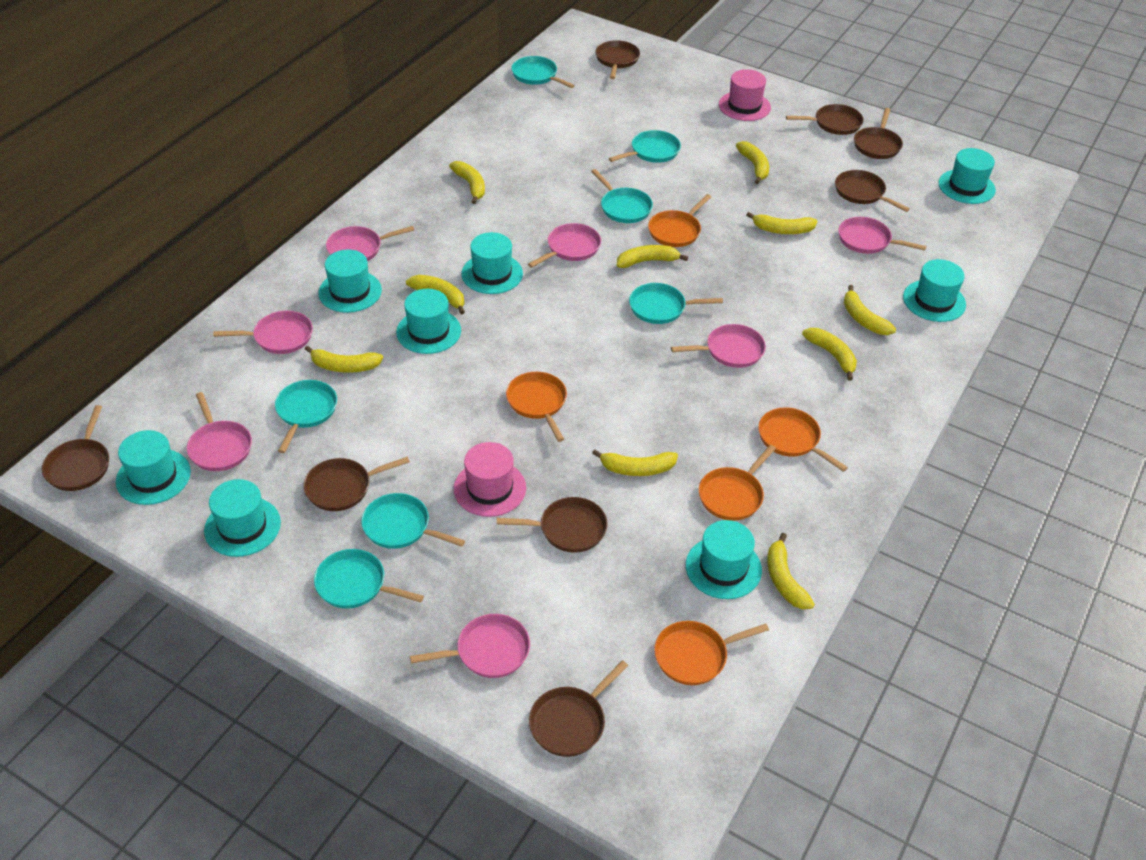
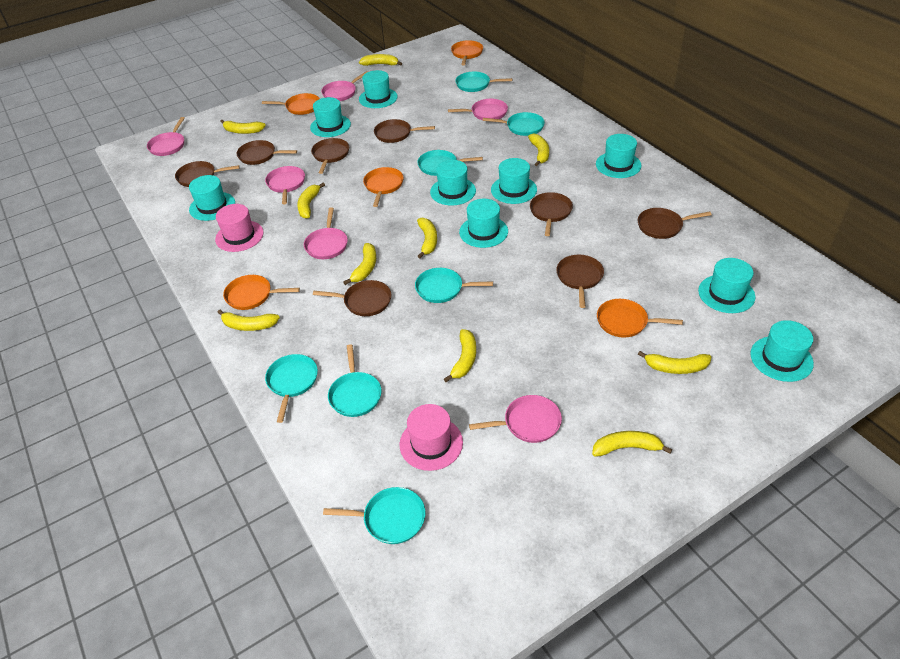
pink pan: [187,392,252,471] [213,311,313,354] [326,226,414,261] [410,614,530,678] [528,223,601,268] [671,324,766,368] [838,217,927,254] = 7 -> [147,117,185,156] [265,166,305,204] [304,207,348,259] [321,71,368,101] [448,99,508,120] [469,395,562,443] = 6
turquoise hat: [116,430,191,505] [204,479,281,557] [319,249,382,313] [396,289,461,354] [461,232,523,294] [686,520,762,599] [903,259,966,322] [938,148,996,204] = 8 -> [189,175,235,221] [310,97,351,137] [359,70,398,108] [430,160,476,206] [459,199,508,248] [491,158,537,204] [596,134,641,178] [698,258,755,313] [750,320,814,382] = 9

